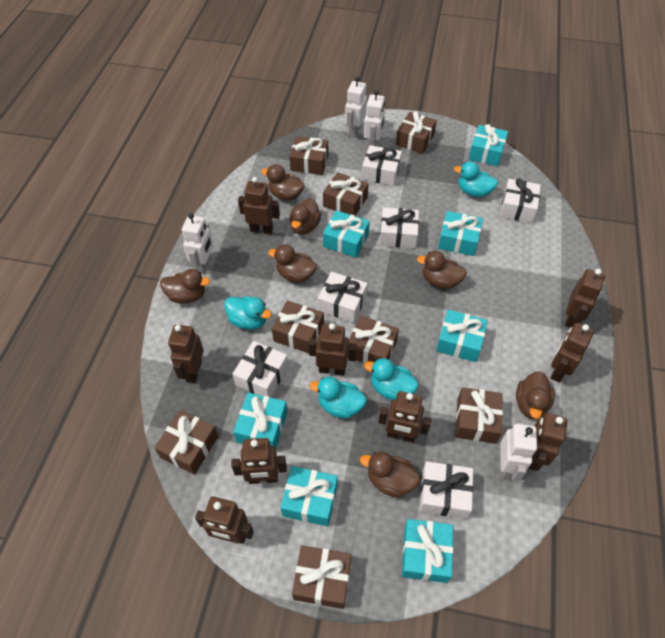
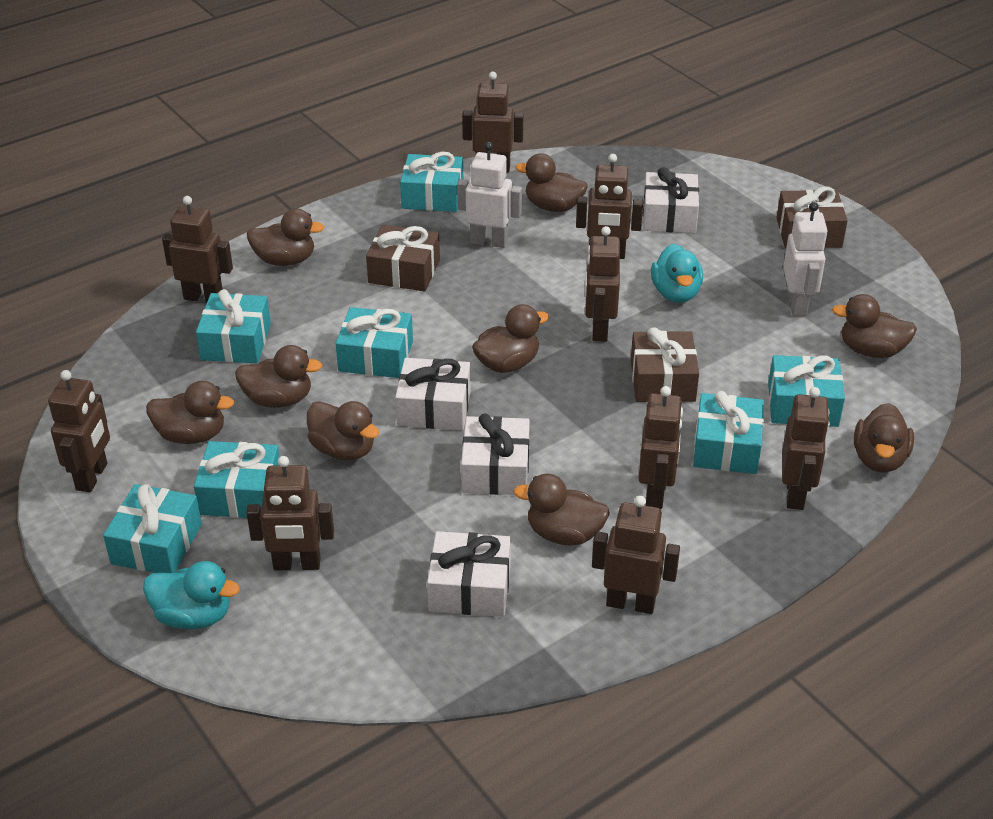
brown duck: [160,269,210,303] [261,164,305,200] [268,244,317,283] [289,198,321,235] [360,452,420,498] [417,251,467,289] [516,371,555,419] = 7 -> [146,381,234,444] [235,345,322,408] [247,209,325,266] [307,401,379,461] [472,304,549,373] [513,474,610,546] [515,153,587,212] [832,294,917,358] [854,403,914,473] = 9
brown gift: [154,410,218,475] [272,300,324,353] [289,136,328,175] [292,545,351,609] [323,172,369,216] [348,316,399,364] [396,112,437,154] [455,387,503,444] = 8 -> [366,225,440,291] [631,327,699,402] [777,187,848,248] = 3
turquoise duck: [224,296,272,330] [310,377,367,419] [364,358,418,400] [454,161,498,197] = 4 -> [143,561,240,629] [651,244,703,303] = 2
white gift: [232,341,289,398] [318,272,368,323] [362,145,402,186] [379,207,419,248] [420,461,473,519] [500,179,541,223] = 6 -> [395,358,471,430] [427,531,511,617] [461,413,530,495] [643,167,699,233] = 4
white robot: [182,213,213,274] [345,76,367,138] [364,90,385,151] [500,423,537,481] = 4 -> [457,142,522,248] [783,202,828,316] = 2

